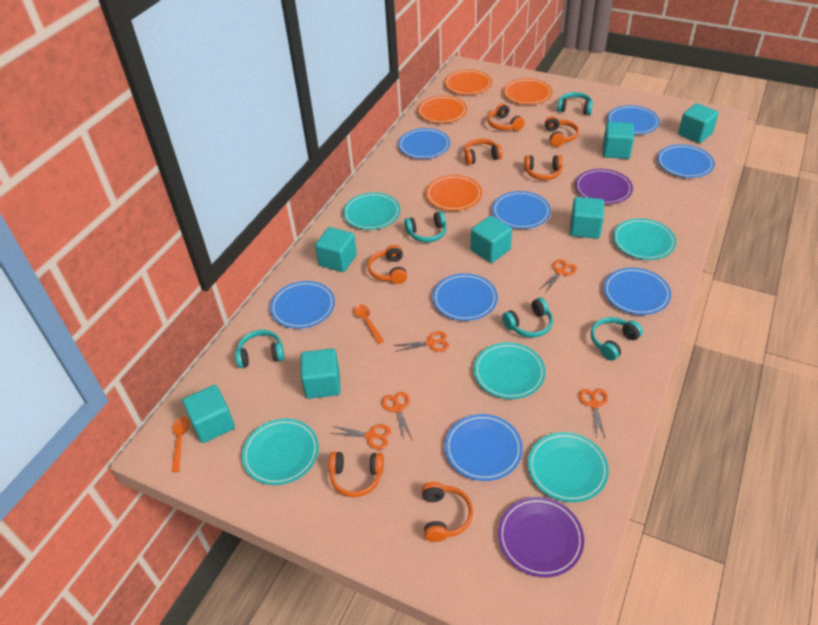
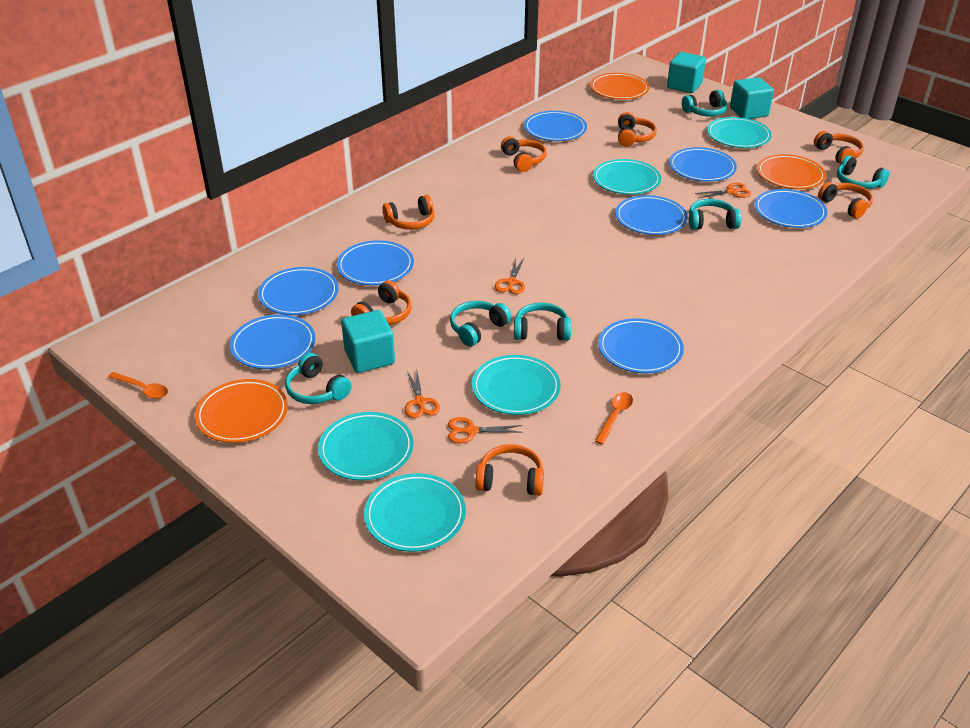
orange plate: [418,96,467,123] [426,175,482,211] [445,70,492,95] [504,78,552,105] = 4 -> [195,379,288,443] [590,73,649,100] [757,154,826,189] = 3
orange scissors: [330,424,391,450] [382,392,412,440] [395,331,449,352] [540,259,577,293] [579,389,608,439] = 5 -> [405,371,440,418] [448,417,523,443] [495,258,525,294] [695,183,751,198] = 4
purple plate: [498,497,584,578] [575,169,633,204] = 2 -> none = 0
turquoise cube: [182,385,235,443] [300,348,341,399] [315,227,357,272] [471,216,512,263] [570,197,604,239] [603,122,634,159] [678,103,719,143] = 7 -> [341,310,395,373] [667,52,706,93] [730,77,774,119] = 3
turquoise headphones: [235,330,285,368] [404,211,447,242] [502,297,553,338] [557,92,593,115] [591,317,643,361] = 5 -> [285,353,352,404] [450,301,512,347] [514,302,571,341] [682,90,728,116] [689,199,741,230] [837,156,890,189] = 6

